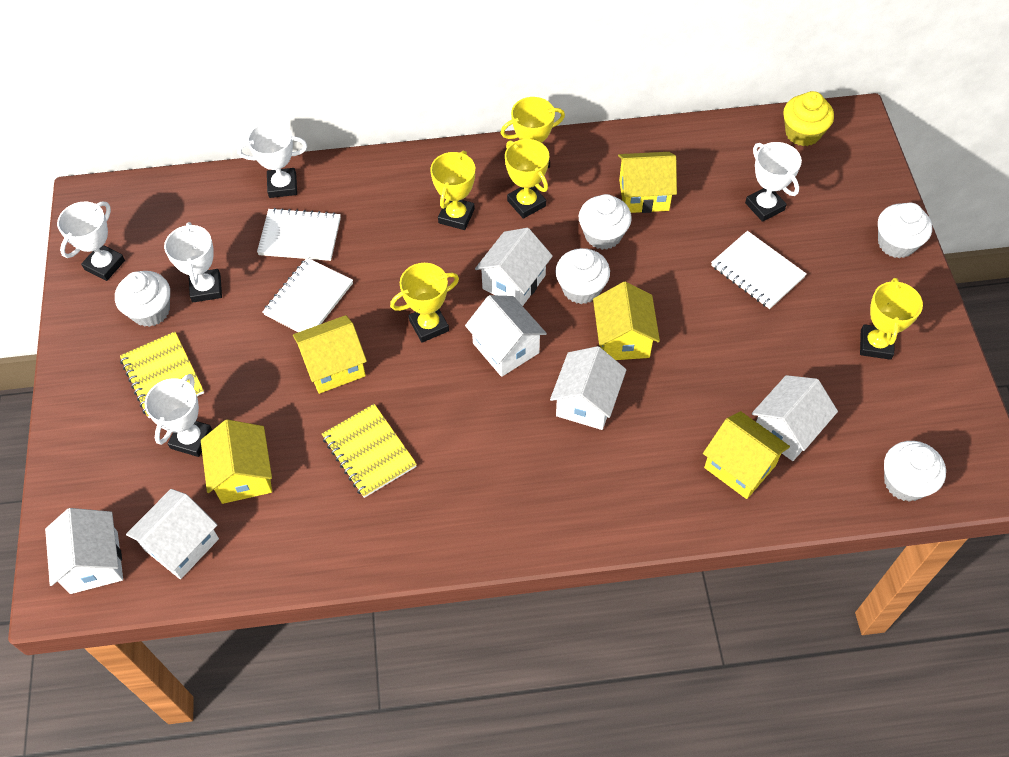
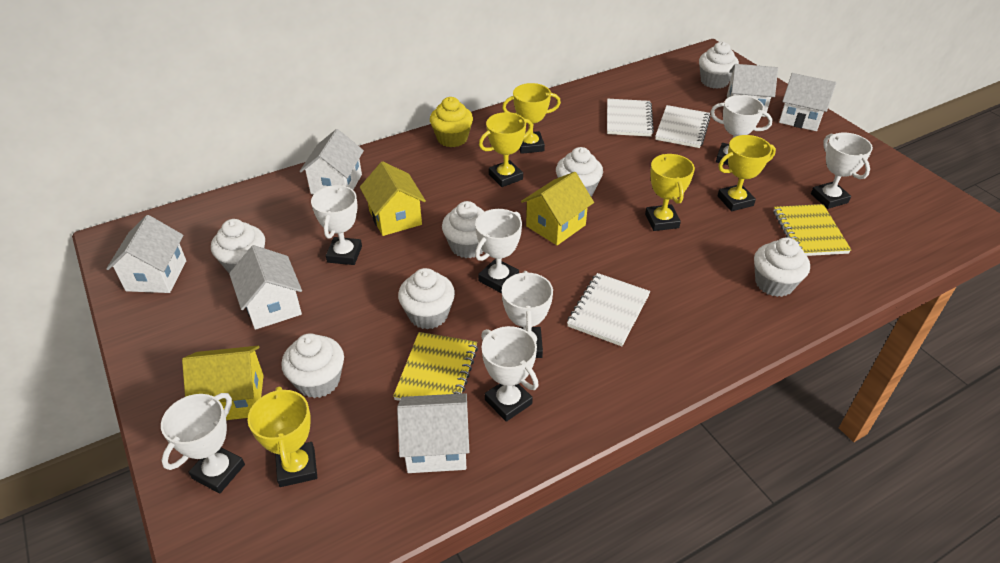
white cupcake: [115,271,170,327] [555,248,610,304] [579,194,632,250] [878,203,932,258] [884,441,946,502] = 5 -> [211,219,265,273] [281,333,344,398] [398,268,455,329] [442,201,485,258] [556,147,603,197] [699,42,739,89] [754,237,810,297] = 7
white trophy: [57,201,125,281] [145,374,212,457] [164,222,222,302] [238,121,307,198] [745,142,802,222] = 5 -> [161,393,245,493] [311,185,362,265] [475,209,522,293] [481,326,539,422] [502,271,553,358] [710,95,772,165] [811,132,873,209] = 7
yellow house: [201,419,272,504] [293,315,367,394] [593,281,660,360] [618,152,677,213] [703,411,790,499] = 5 -> [182,346,264,420] [360,161,426,236] [521,172,594,245] = 3

